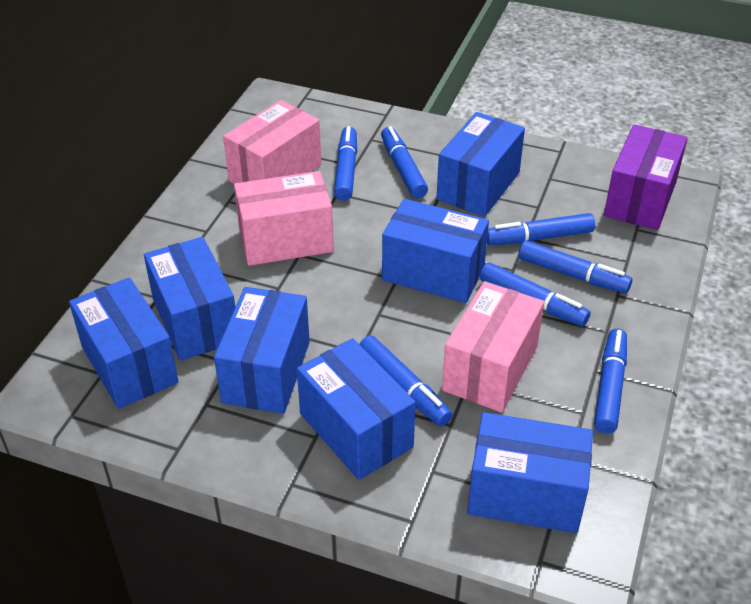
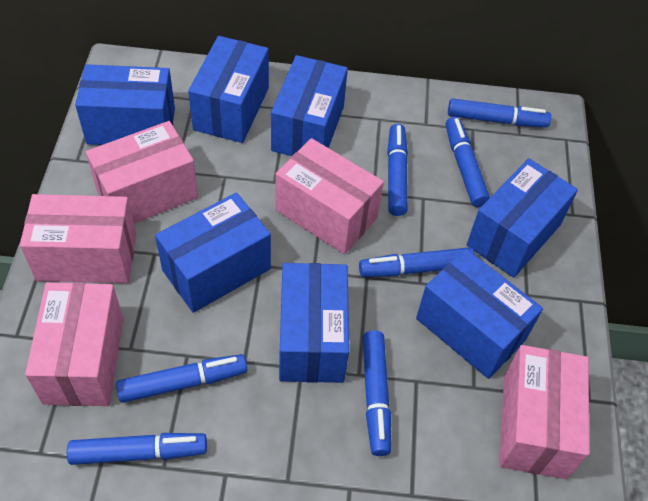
pink box: [223,100,321,184] [234,171,334,266] [442,281,544,413] = 3 -> [20,194,136,283] [25,282,123,406] [86,121,198,223] [275,138,384,254] [499,345,589,479] = 5
purple box: [604,124,688,230] = 1 -> none = 0

